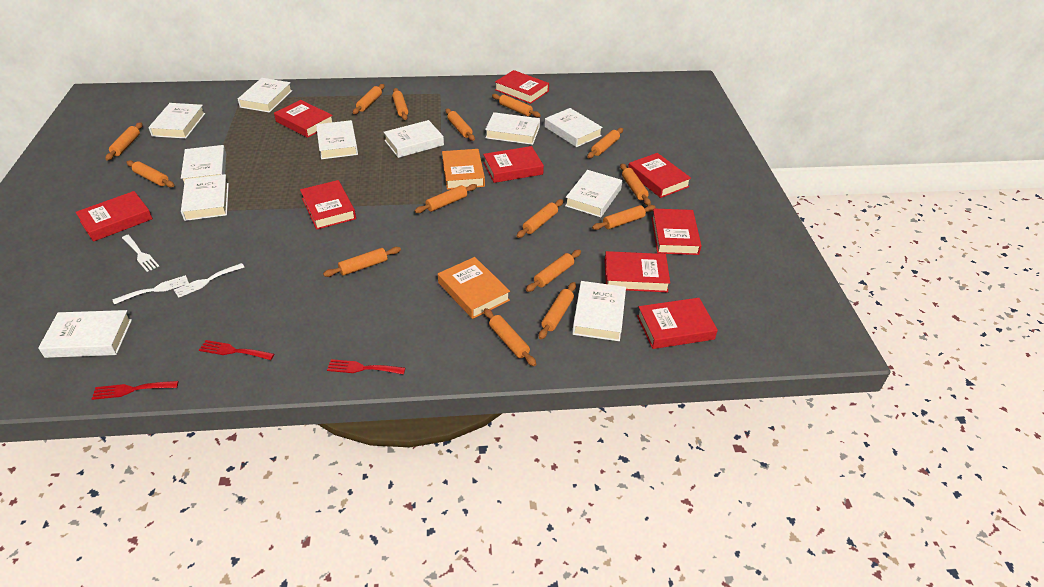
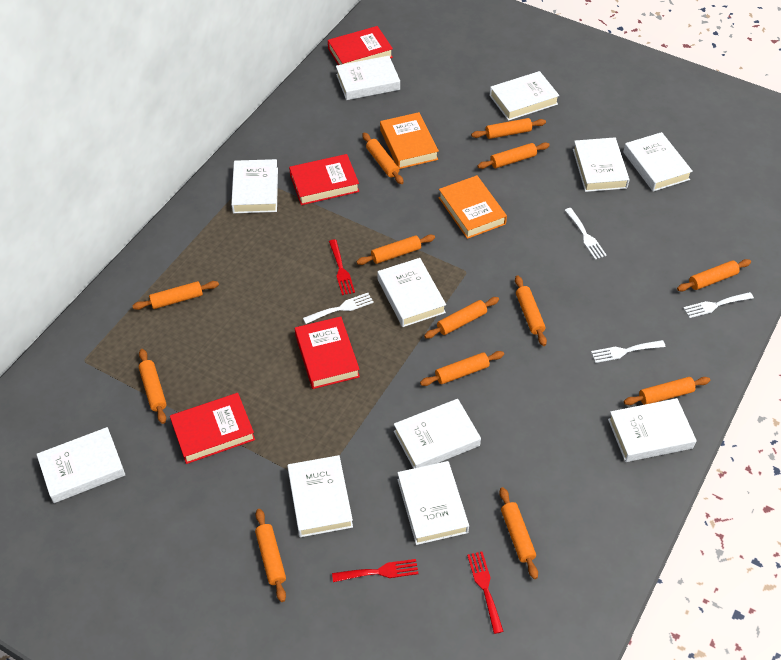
orange rolling pin: [105,122,143,161] [126,160,174,187] [323,247,401,277] [353,84,385,114] [392,88,408,120] [415,184,477,213] [445,108,475,141] [484,308,536,366] [492,94,541,117] [517,199,563,238] [526,250,581,292] [539,282,576,340] [587,128,623,158] [592,205,656,230] [620,163,651,206] = 15 -> [132,281,219,310] [139,349,167,424] [255,509,286,602] [356,234,435,265] [362,133,404,184] [420,351,504,386] [424,297,499,339] [471,118,546,139] [477,142,550,169] [499,487,538,579] [515,276,547,346] [624,377,710,405] [677,259,751,292] = 13
red book: [75,191,153,242] [274,100,333,138] [300,180,356,230] [483,146,544,183] [495,70,549,104] [605,251,670,292] [628,153,691,198] [637,298,718,349] [651,208,702,255] = 9 -> [170,393,255,464] [289,154,359,205] [295,316,360,389] [328,26,393,65] = 4
white fork: [112,275,189,305] [122,235,159,272] [174,263,245,298] = 3 -> [303,293,374,324] [565,208,607,259] [591,340,666,363] [684,292,754,318] = 4

